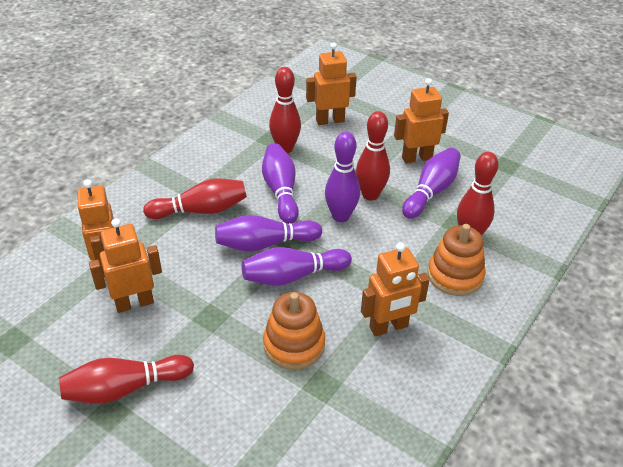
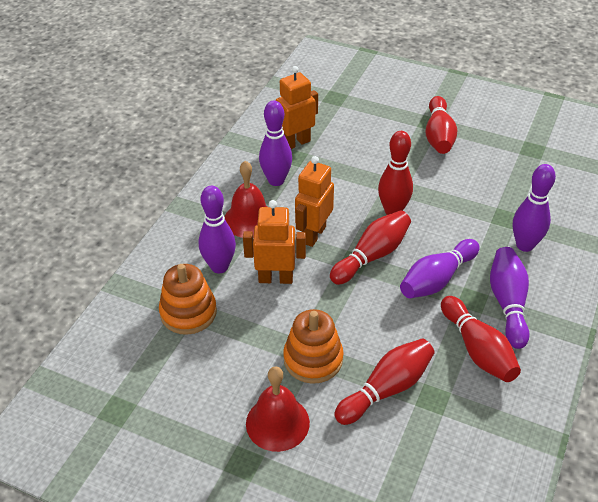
orange robot: [77,179,114,277] [89,218,162,313] [306,42,357,125] [361,242,430,336] [394,78,449,163] = 5 -> [243,200,306,284] [276,66,318,149] [295,156,334,247] = 3
red bell: none = 0 -> [225,161,267,238] [246,366,310,452] = 2

